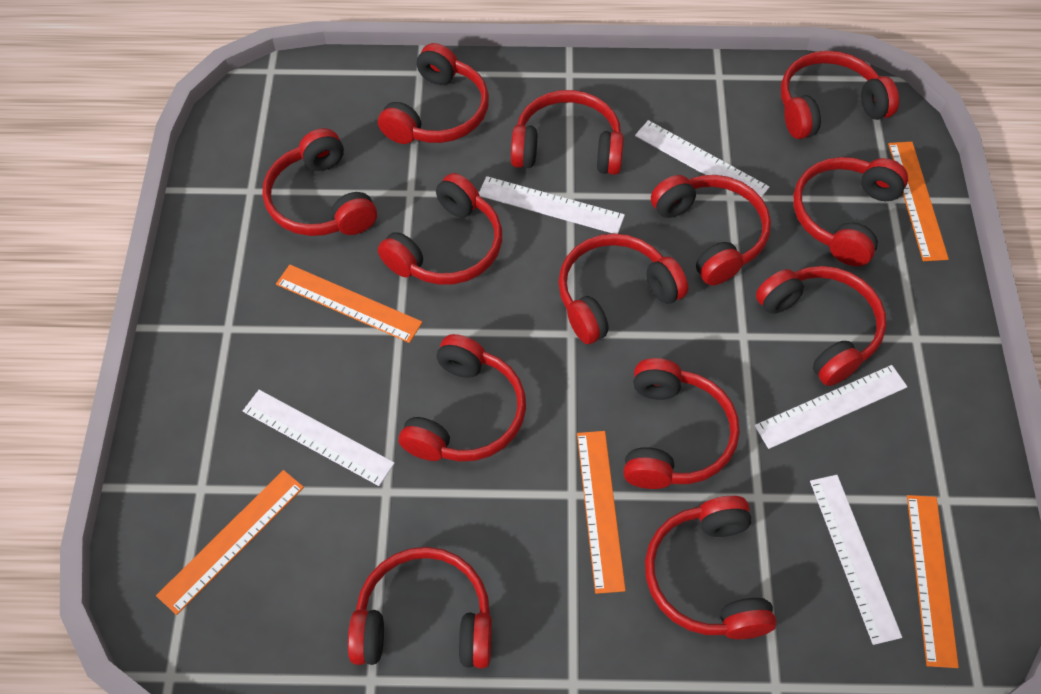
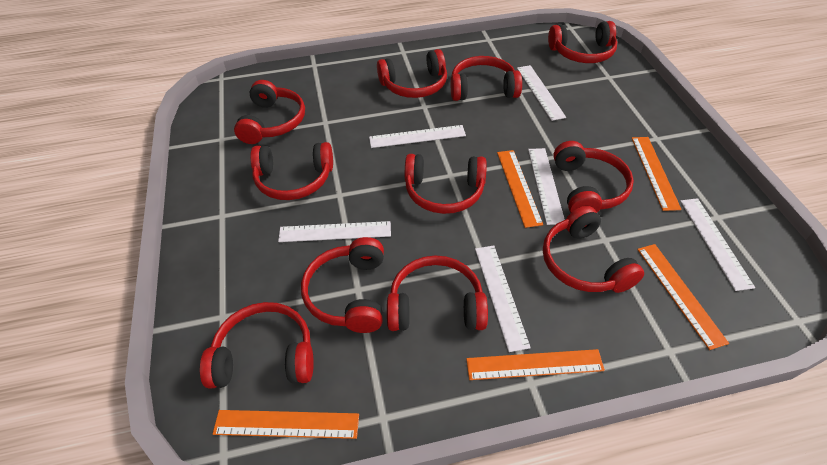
red headphones: [263,128,377,236] [348,547,492,668] [378,43,489,144] [378,173,502,285] [399,334,526,461] [511,90,624,175] [558,233,688,344] [623,358,740,489] [645,496,776,639] [651,175,771,286] [756,266,886,386] [781,51,899,139] [793,157,908,266] = 13 -> [200,302,314,389] [234,80,305,144] [250,142,333,200] [301,237,384,333] [377,49,447,98] [387,255,488,331] [405,154,487,214] [451,56,522,101] [543,206,644,293] [548,21,617,63] [553,141,634,213] = 11
white ruler: [243,390,395,486] [479,176,625,234] [635,120,769,198] [754,365,907,449] [810,475,902,645] = 5 -> [278,221,391,242] [369,125,466,148] [475,245,531,352] [517,65,566,121] [528,148,565,225] [680,198,755,291] = 6

